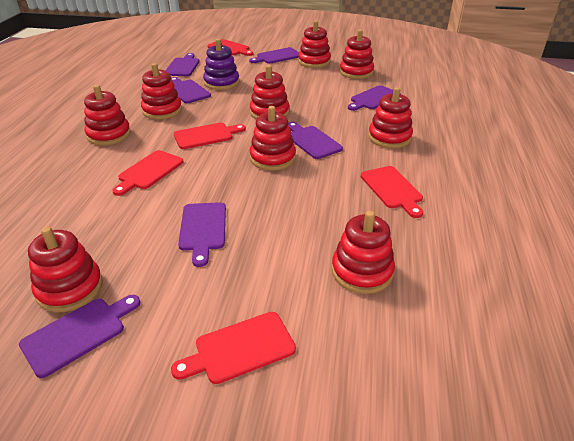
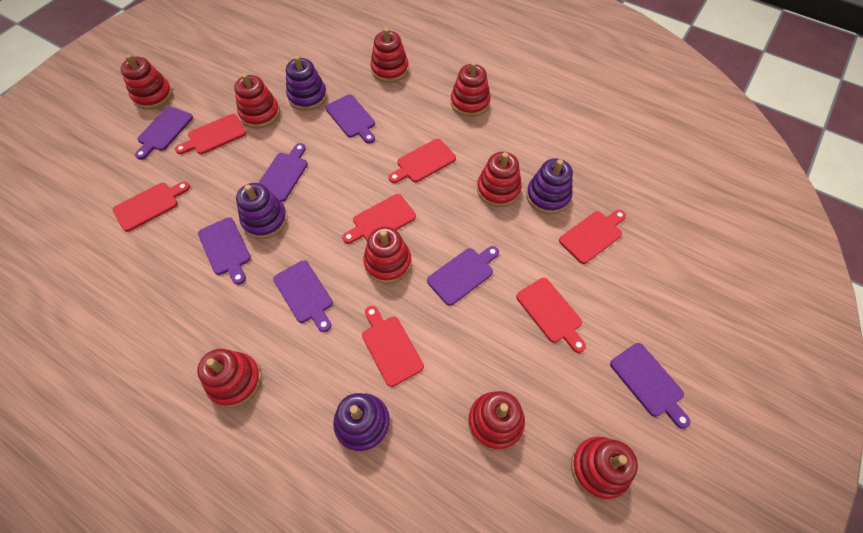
purple stacking toy: [203,39,239,90] = 1 -> [236,183,288,239] [286,56,327,111] [333,393,390,453] [526,158,573,214] = 4
red cutting board: [112,150,184,196] [171,312,296,384] [174,123,246,149] [207,39,253,56] [361,166,423,218] = 5 -> [113,181,190,232] [175,114,247,154] [342,194,416,244] [362,306,424,387] [389,139,456,183] [516,278,586,353] [559,210,626,264] = 7

